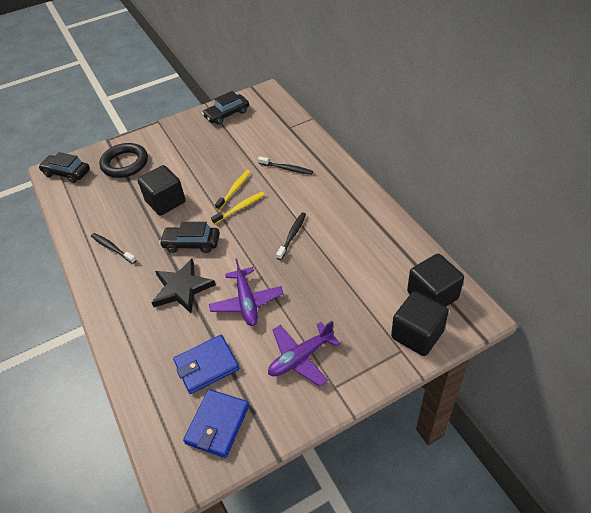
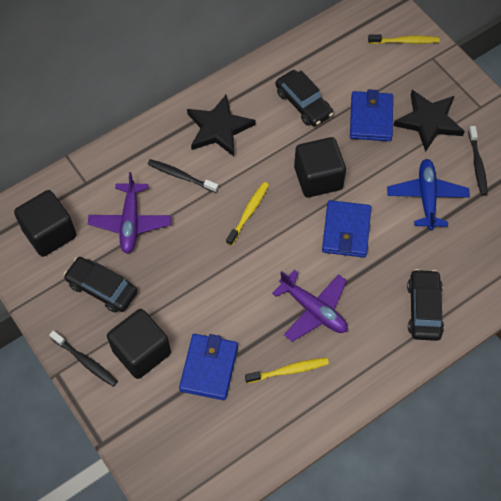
black ring: [99,143,148,178] = 1 -> none = 0
black star: [152,259,216,313] = 1 -> [187,95,255,156] [393,90,465,152] = 2
blue plane: none = 0 -> [387,159,470,230] = 1
blue wallet: [173,335,239,394] [183,389,249,458] = 2 -> [179,334,238,400] [322,200,371,258] [350,89,393,141] = 3
yellow toothbrush: [211,192,265,224] [215,170,251,210] = 2 -> [226,182,269,246] [245,358,329,383] [368,34,440,44] = 3

